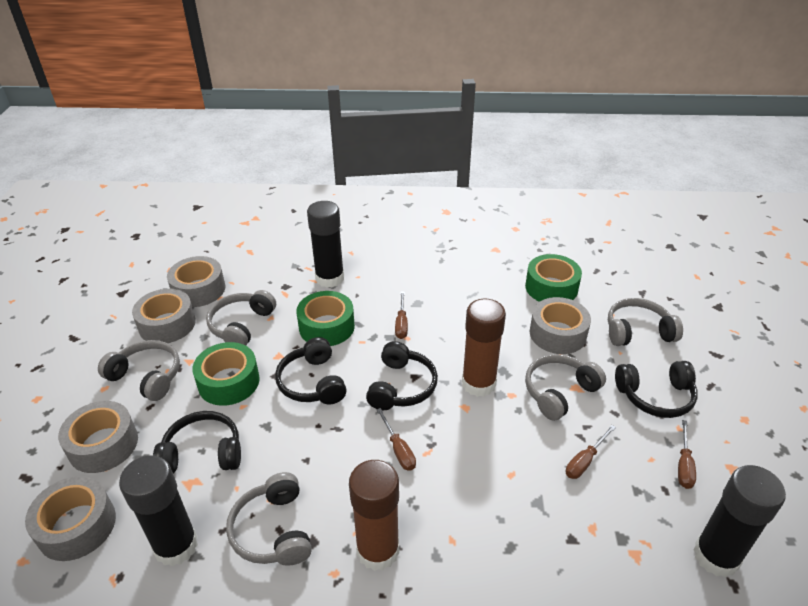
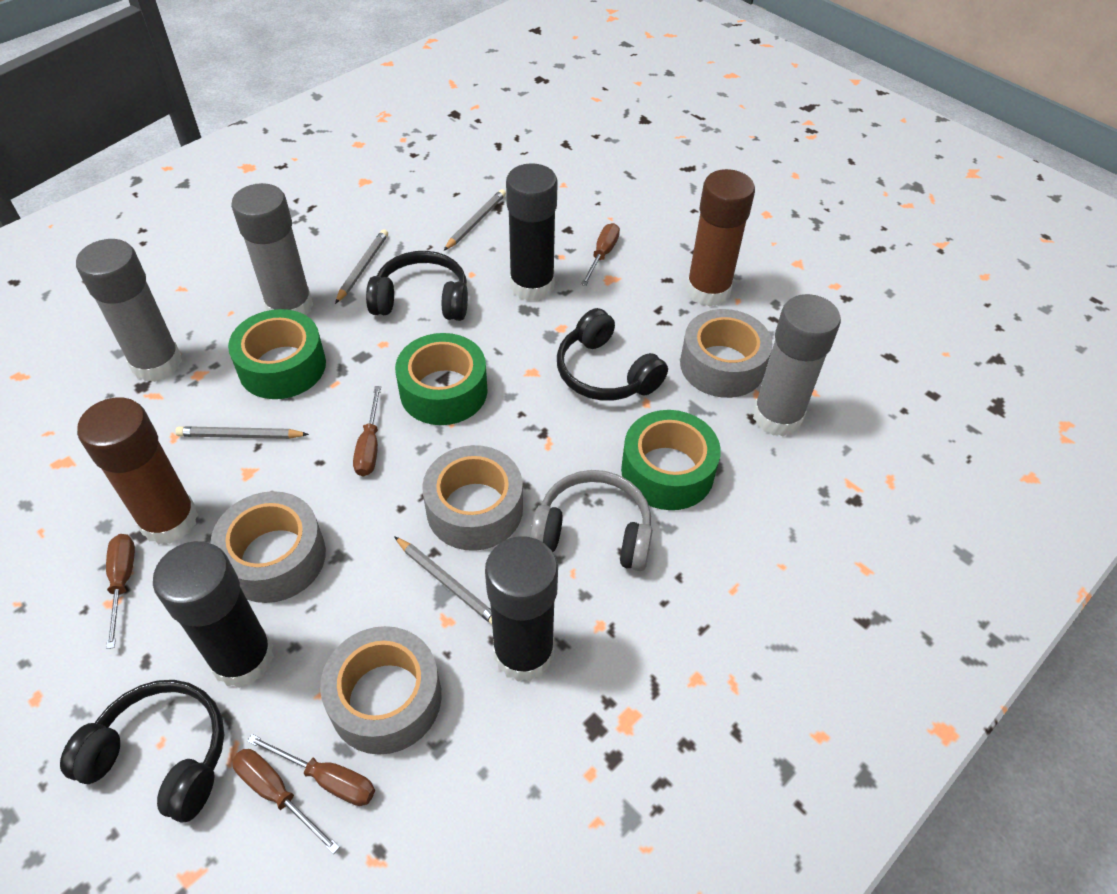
black headphones: [153,411,241,473] [275,337,347,404] [366,341,438,410] [615,361,698,418] = 4 -> [60,680,224,822] [366,251,468,321] [557,308,668,401] = 3
brown screwdriver: [377,408,416,471] [395,292,408,339] [566,425,616,479] [678,420,696,489] = 4 -> [106,534,135,649] [232,749,340,854] [247,734,375,806] [353,386,381,476] [581,223,620,286] = 5
grey glue stick: none = 0 -> [76,239,182,382] [231,183,313,316] [753,294,841,437] = 3
grey headphones: [98,340,180,401] [206,290,276,346] [226,472,312,566] [525,354,606,421] [608,298,683,346] = 5 -> [530,470,653,571] = 1
grey pencil: none = 0 -> [175,426,309,439] [335,229,388,304] [394,536,492,625] [444,189,506,250] = 4
grey tape: [25,476,116,561] [58,401,138,473] [132,289,196,343] [167,256,225,307] [530,297,591,354] = 5 -> [210,491,326,603] [320,626,441,755] [422,445,523,551] [680,309,772,398] = 4

